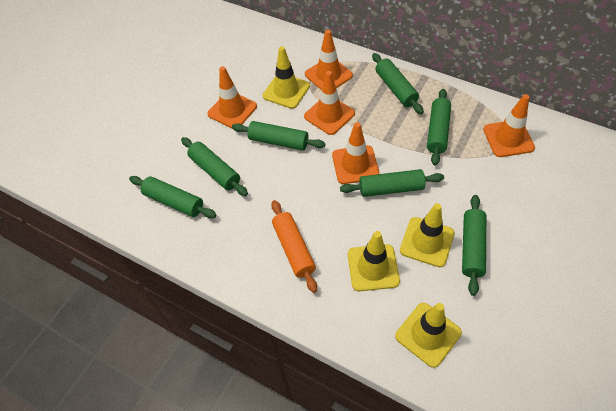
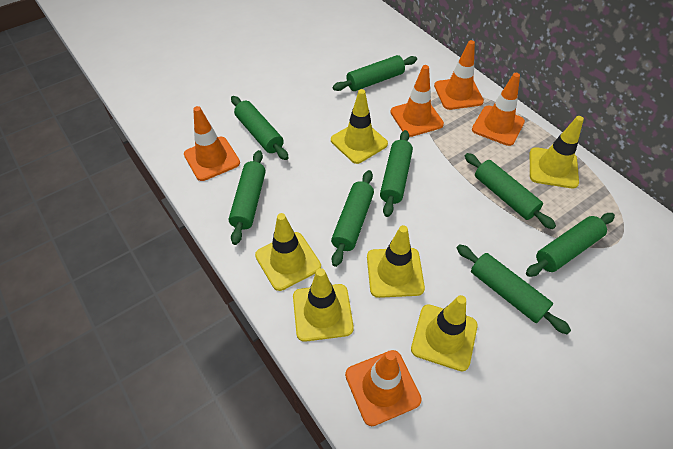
green rolling pin: [129,176,217,218] [181,137,248,196] [232,121,326,151] [340,169,444,197] [372,53,424,114] [427,89,451,165] [462,195,486,296] = 7 -> [229,150,266,245] [231,96,289,160] [331,170,374,267] [333,55,417,91] [380,130,413,217] [457,244,571,335] [465,153,556,229] [526,213,615,277] = 8
orange rolling pin: [271,200,317,293] = 1 -> none = 0
yellow traffic cone: [263,46,310,109] [348,231,400,291] [395,303,462,368] [400,203,455,267] = 4 -> [255,213,321,291] [293,268,354,342] [331,89,388,164] [367,225,425,298] [411,295,478,371] [530,116,584,188] = 6

